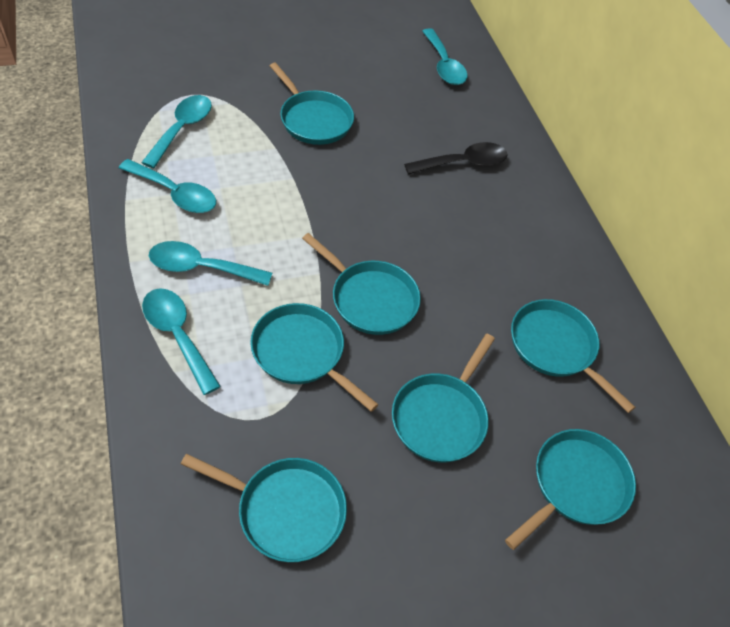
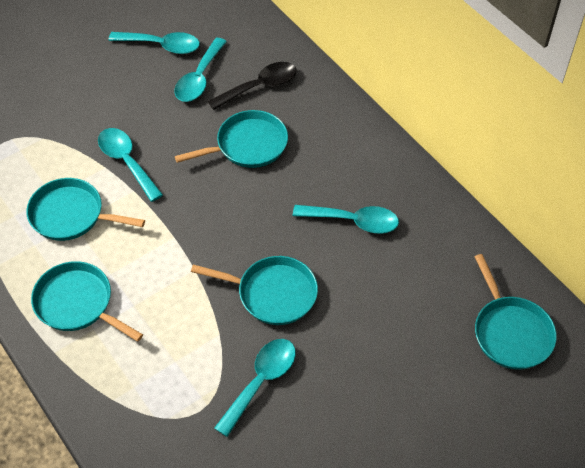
turquoise pan: [181,454,347,562] [250,303,379,412] [270,63,354,145] [302,233,421,335] [392,334,495,463] [505,429,636,550] [511,299,635,413] = 7 -> [26,178,145,241] [31,261,143,342] [175,110,288,168] [191,256,318,325] [475,254,557,370] = 5

